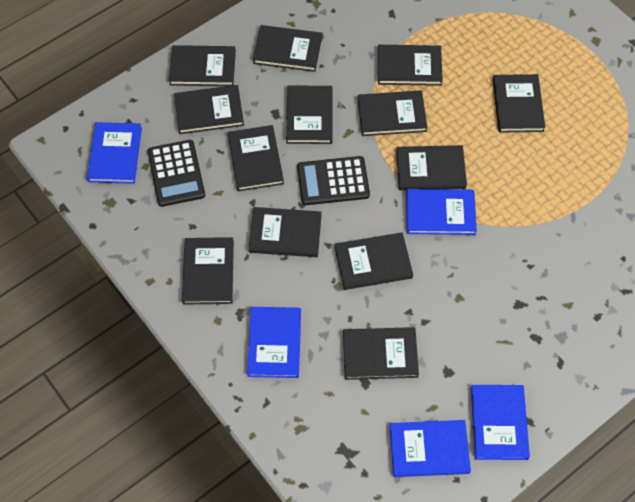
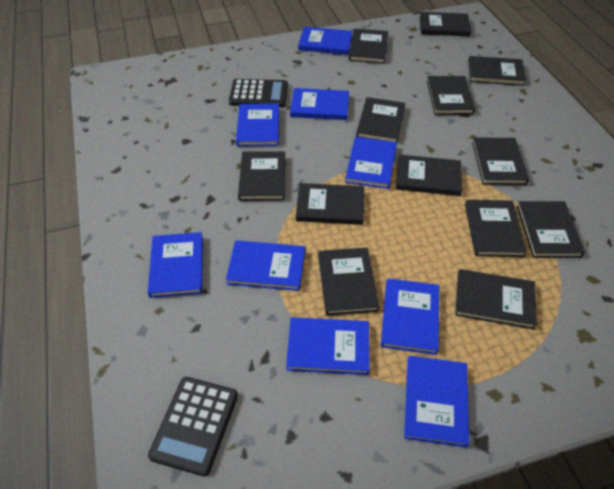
blue book: [87,122,142,184] [247,307,301,378] [390,420,471,477] [406,189,477,235] [471,385,530,460] = 5 -> [148,232,203,298] [226,240,305,291] [236,104,279,147] [286,317,370,375] [290,88,349,120] [298,27,353,55] [345,137,397,189] [381,279,439,355] [404,356,469,448] = 9

